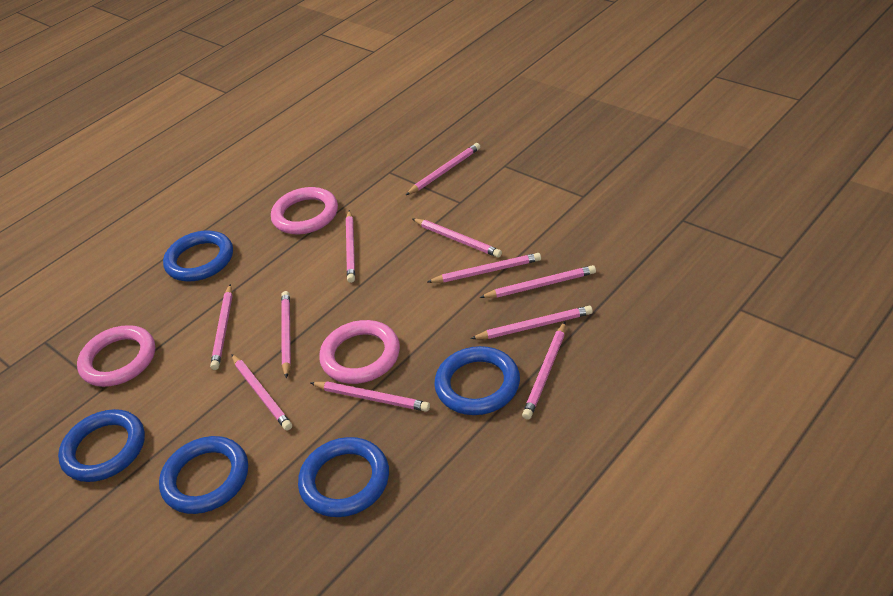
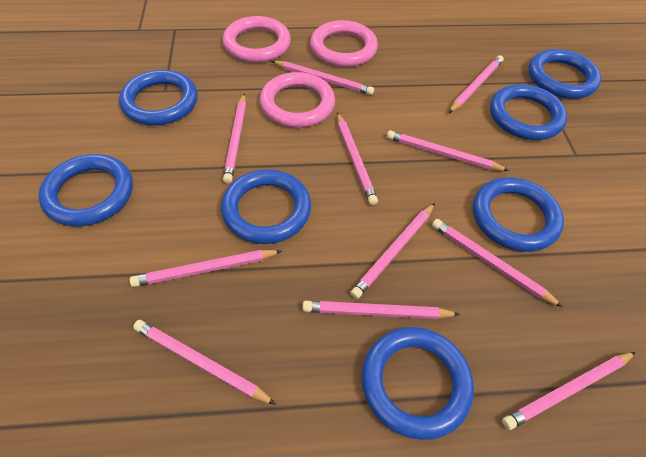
blue ring: [58,409,145,482] [159,436,248,514] [163,231,233,281] [298,437,389,517] [435,346,520,415] = 5 -> [39,154,133,227] [119,70,198,125] [221,169,311,244] [362,327,474,440] [473,177,564,252] [490,84,567,140] [528,49,601,99] = 7

